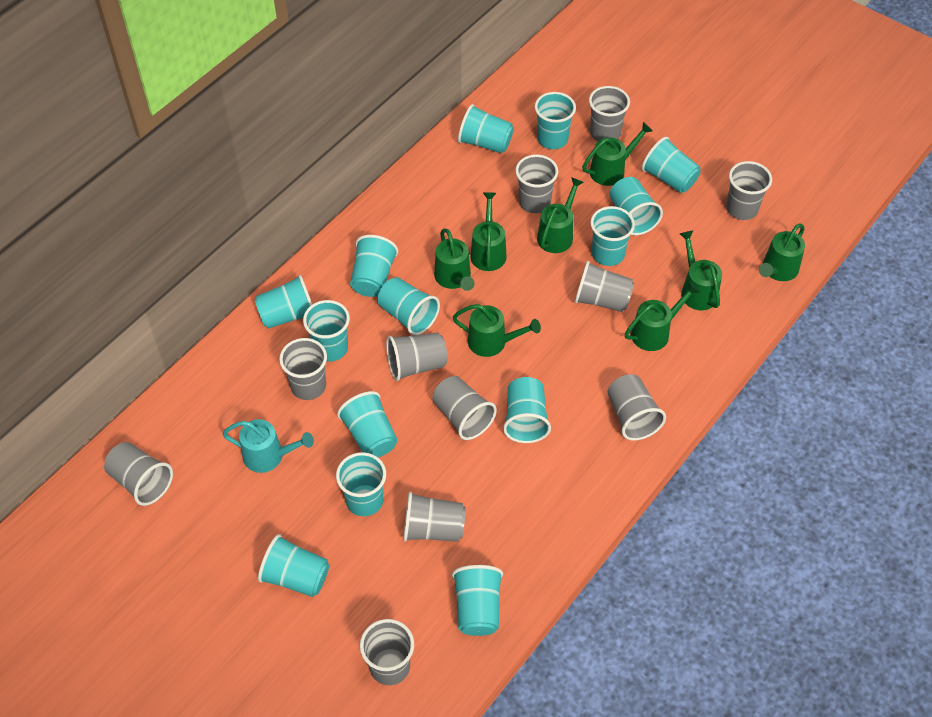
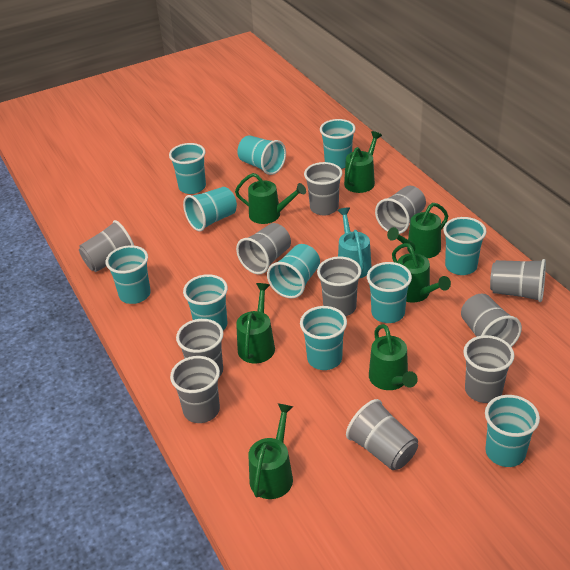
green watering can: [434,228,475,291] [453,304,541,357] [470,192,507,271] [537,177,583,253] [582,122,653,186] [625,282,700,351] [680,231,722,310] [759,223,805,281] = 8 -> [235,173,306,224] [236,283,275,363] [249,403,294,499] [344,131,382,193] [369,324,418,390] [387,203,448,258] [392,243,451,303] = 7
turquoise cup: [255,275,312,329] [258,534,329,597] [303,300,350,362] [336,452,386,516] [337,391,398,457] [350,235,398,297] [378,277,440,336] [452,565,503,636] [458,104,514,154] [503,377,551,443] [535,92,576,149] [590,206,635,266] [610,177,663,236] [642,137,701,193] = 14 -> [106,245,151,304] [169,143,206,194] [183,187,237,232] [183,274,228,330] [237,135,286,175] [267,244,320,299] [300,306,347,370] [320,119,356,169] [367,262,412,323] [443,217,487,275] [485,395,540,467] = 11

